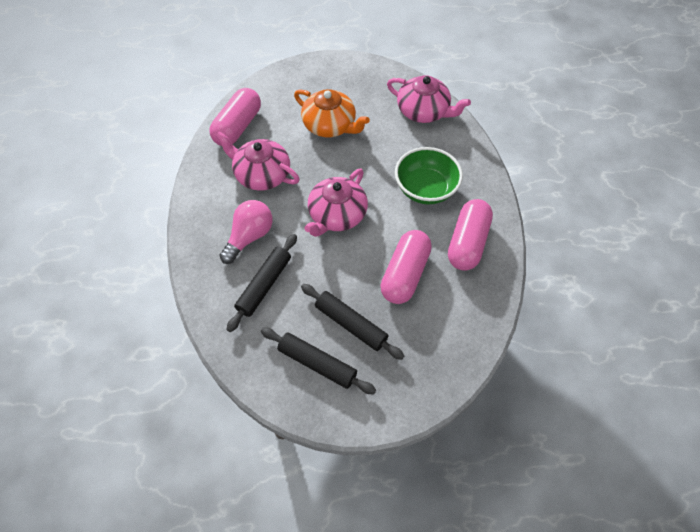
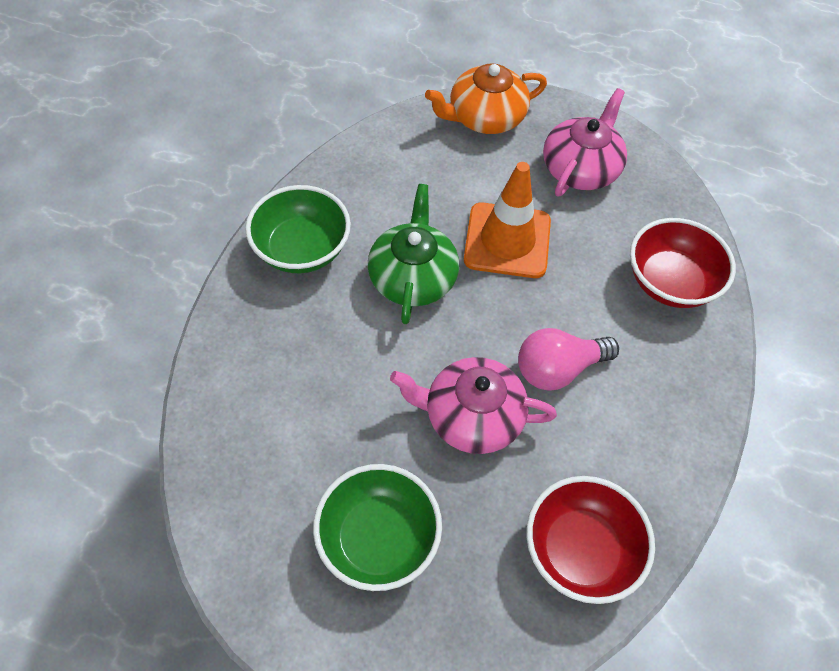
black rolling pin: [226,234,297,332] [261,328,376,394] [301,284,404,360] = 3 -> none = 0
green bowl: [395,147,463,204] = 1 -> [245,185,351,273] [313,464,442,591] = 2
green teapot: none = 0 -> [368,184,459,324] = 1
orange traffic cone: none = 0 -> [464,162,551,278] = 1
pink capsule: [209,88,261,146] [380,230,432,304] [448,199,493,271] = 3 -> none = 0
pink teapot: [215,131,300,191] [304,168,368,237] [387,75,471,123] = 3 -> [390,357,557,454] [543,88,627,196] = 2
red bowl: none = 0 -> [526,476,655,604] [630,218,736,308] = 2

